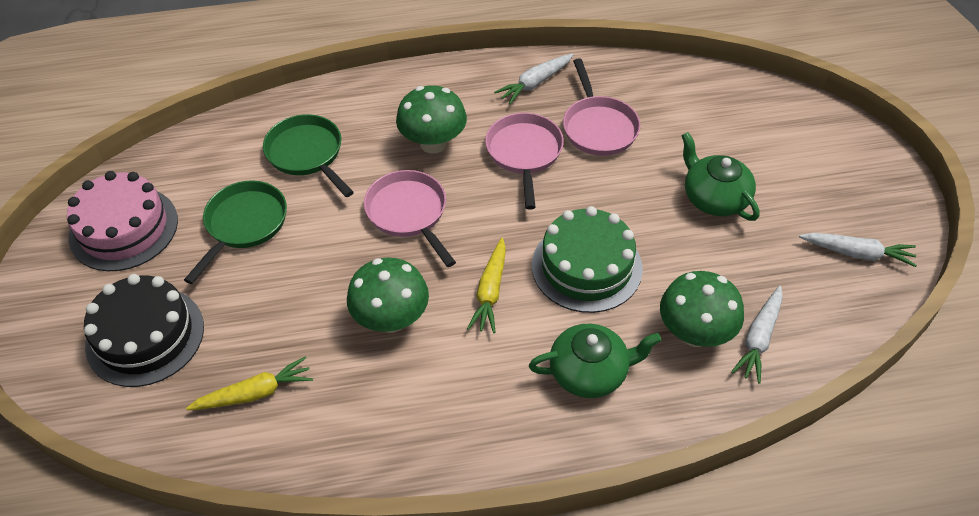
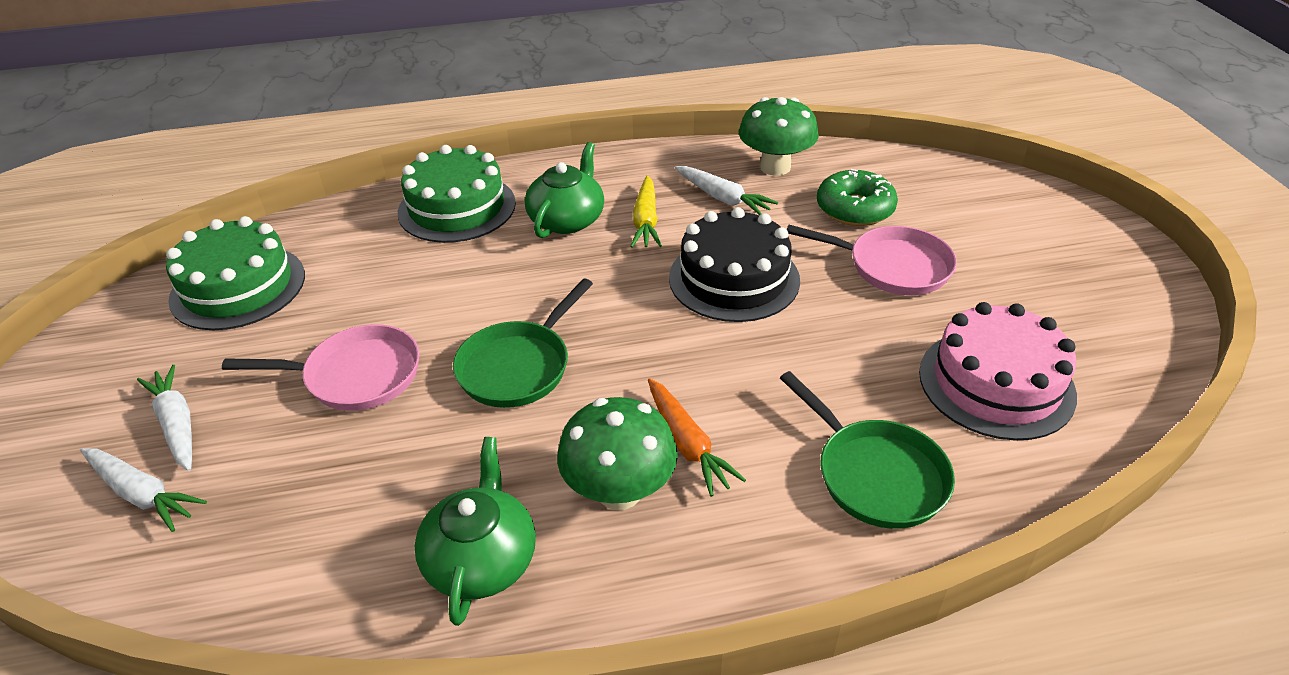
green cake: [532,206,643,313] = 1 -> [166,216,305,330] [398,145,516,243] = 2
green donut: none = 0 -> [817,169,898,226] = 1
green mushroom: [347,258,429,333] [396,85,467,154] [660,271,744,347] = 3 -> [557,397,678,510] [739,97,819,176] = 2
orange carrot: none = 0 -> [648,378,746,497] = 1
pink pan: [364,170,456,267] [485,113,564,209] [563,58,641,156] = 3 -> [222,324,420,411] [787,225,957,295] = 2
yellow carrot: [186,357,313,410] [467,238,506,333] = 2 -> [630,175,662,248] = 1

